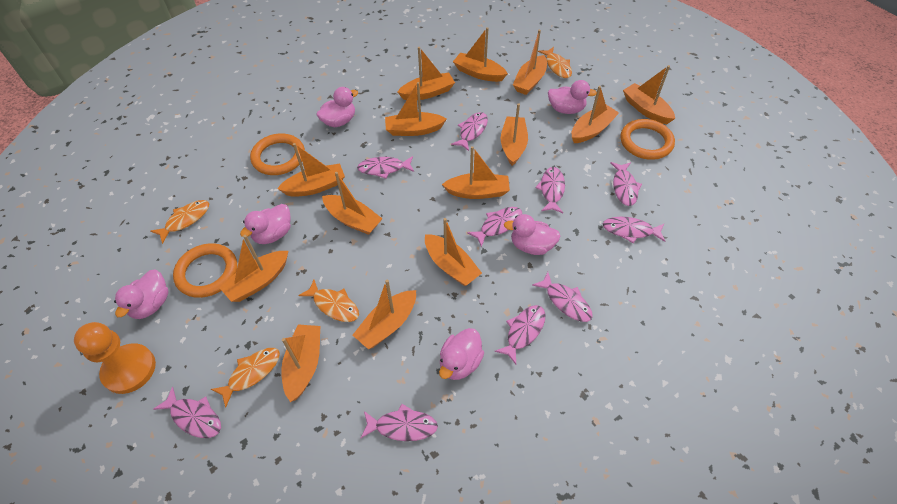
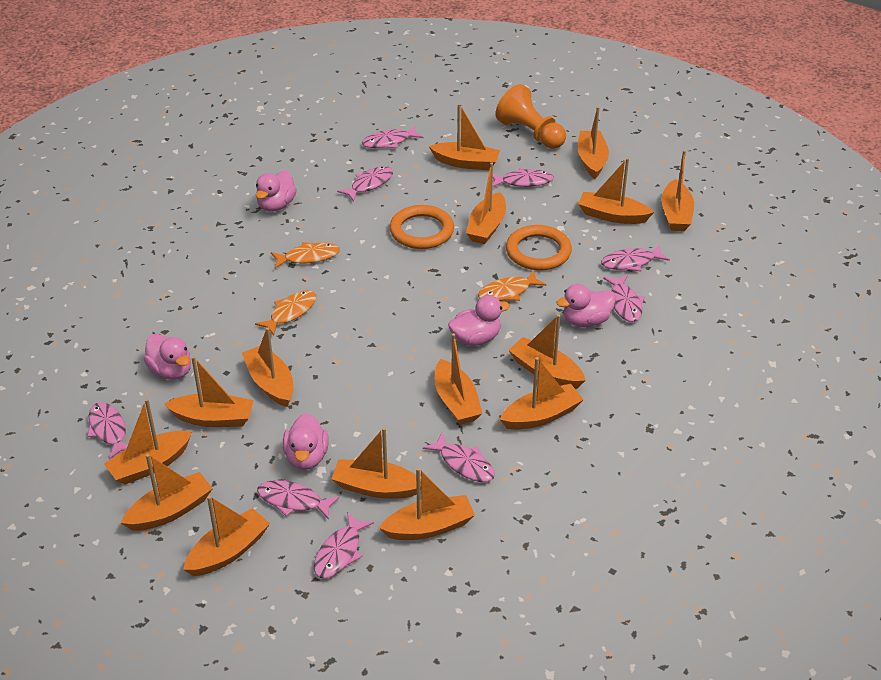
orange boat: [220,235,288,302] [277,143,345,197] [281,324,320,402] [322,172,382,235] [353,279,416,349] [385,82,447,136] [397,47,455,100] [425,218,482,286] [442,146,510,199] [453,27,508,82] [501,103,528,166] [513,30,547,95] [572,86,619,143] [623,65,675,124] = 14 -> [104,399,192,485] [121,454,213,531] [164,356,254,427] [183,496,270,576] [242,327,293,407] [331,427,421,499] [379,468,475,540] [429,103,500,170] [435,333,483,425] [466,162,506,244] [500,357,584,430] [508,314,586,389] [578,107,609,179] [578,158,654,224] [661,150,694,231] = 15
orange fish: [151,200,209,244] [211,348,280,408] [298,280,359,322] [538,47,572,78] = 4 -> [255,290,316,336] [271,242,340,268] [478,270,546,301] = 3
orange ring: [173,243,237,298] [250,134,305,175] [620,119,675,160] = 3 -> [390,205,454,249] [506,225,572,270] = 2
pink duck: [114,270,169,319] [240,204,291,244] [316,87,358,127] [439,328,484,380] [504,214,560,255] [548,80,597,114] = 6 -> [144,334,191,380] [256,170,297,212] [283,413,329,470] [448,295,510,346] [556,284,616,327] = 5
pink fish: [153,387,221,438] [357,156,414,179] [361,404,438,441] [451,112,488,151] [467,207,522,247] [494,305,546,364] [532,272,593,322] [535,167,565,213] [603,217,665,244] [610,162,642,206] = 10 -> [87,402,128,460] [257,480,340,520] [314,512,374,579] [337,166,393,202] [362,126,423,148] [423,433,495,482] [492,167,554,187] [601,245,670,271] [603,275,645,322] = 9

